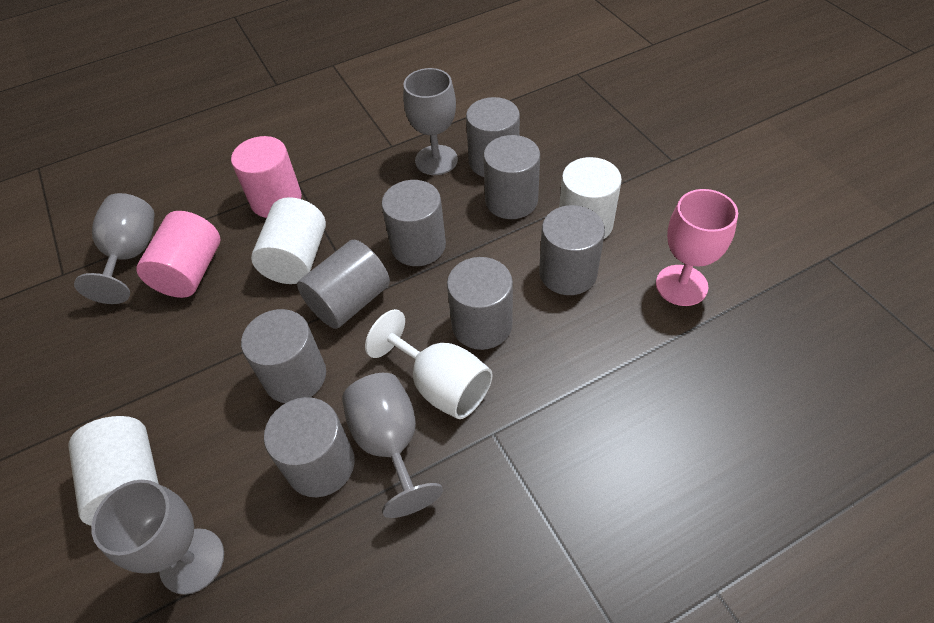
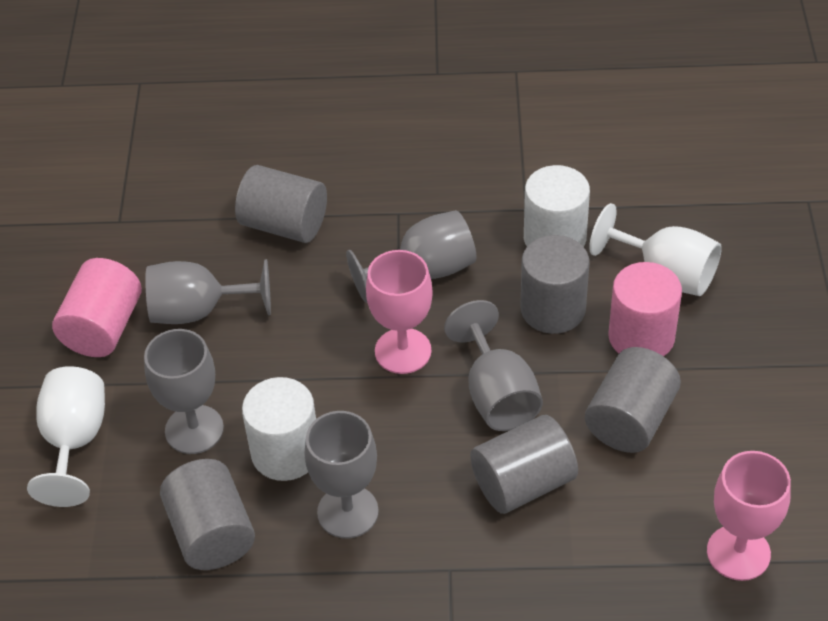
grey cylinder: [241,309,326,403] [264,397,355,497] [297,240,390,329] [381,180,446,266] [447,257,513,350] [466,97,520,177] [483,135,540,219] [539,205,605,295] = 8 -> [160,459,255,570] [235,165,327,243] [470,415,578,514] [521,235,589,334] [585,347,681,453] = 5
grey goblet: [74,193,155,304] [91,480,224,595] [342,373,443,518] [403,68,458,175] = 4 -> [144,329,224,454] [145,259,271,324] [304,411,379,539] [346,210,477,303] [444,300,543,431] = 5
pink goblet: [656,189,738,306] = 1 -> [366,250,433,374] [707,451,791,581] = 2
white cylinder: [68,416,159,526] [251,197,326,284] [559,157,622,239] = 3 -> [242,377,316,481] [524,165,590,247] = 2
white goblet: [365,309,493,419] = 1 -> [27,366,105,507] [589,203,722,296] = 2

